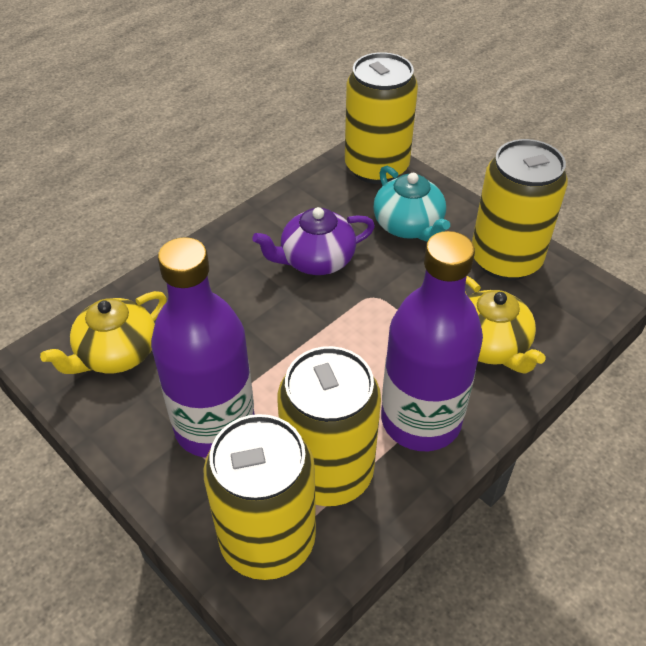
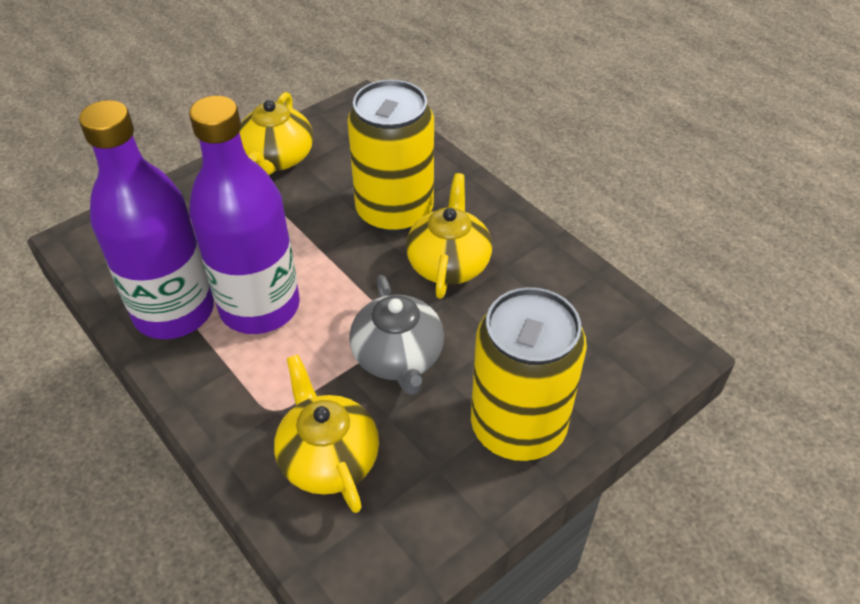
grey teapot: none = 0 -> [349,275,444,395] = 1
purple teapot: [252,207,375,275] = 1 -> none = 0
turquoise teapot: [373,166,450,242] = 1 -> none = 0
yellow can: [204,414,316,580] [277,346,381,506] [345,52,418,184] [472,139,568,280] = 4 -> [347,80,434,233] [471,287,587,461] = 2
yellow teapot: [40,291,167,374] [465,276,546,374] = 2 -> [239,92,313,175] [274,354,379,513] [406,173,492,299] = 3

